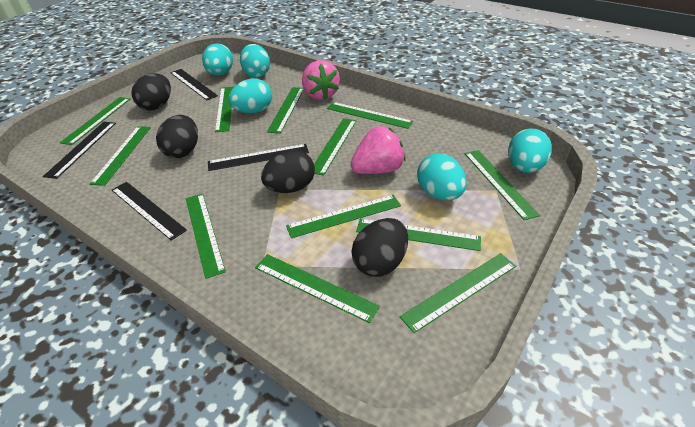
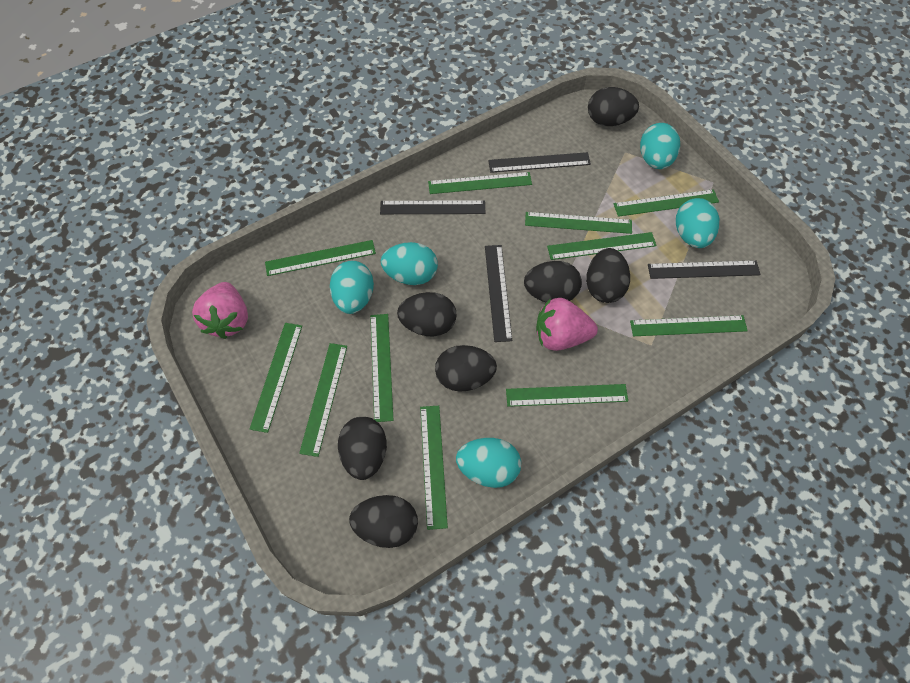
black egg: [131,74,171,111] [156,115,198,158] [261,150,315,193] [351,218,408,277] = 4 -> [338,417,387,480] [349,495,418,548] [397,292,457,337] [435,345,497,392] [524,261,582,302] [586,248,630,303] [588,87,639,126] = 7
green ruler: [60,97,130,145] [90,126,151,186] [186,193,226,279] [215,87,234,132] [255,254,380,323] [267,87,304,134] [286,195,401,238] [314,118,357,176] [327,102,413,129] [356,219,481,251] [400,253,516,333] [465,150,540,220] = 12 -> [250,323,302,433] [265,240,376,276] [299,343,347,457] [370,314,393,422] [420,406,448,530] [428,172,532,194] [506,384,628,407] [525,212,632,234] [547,232,657,260] [614,189,719,217] [630,315,748,336] = 11

